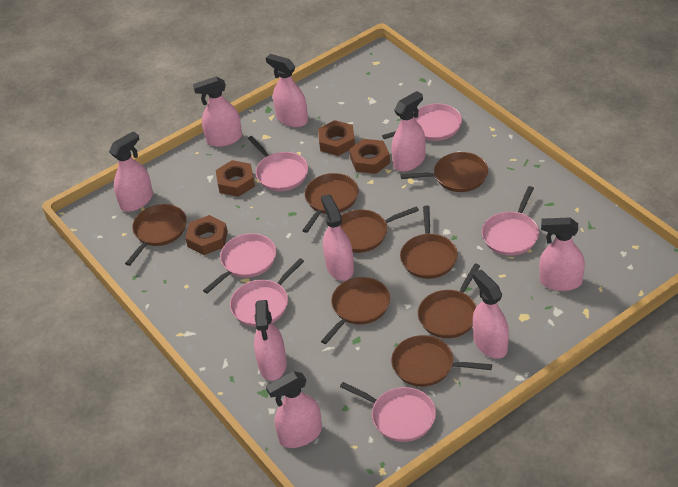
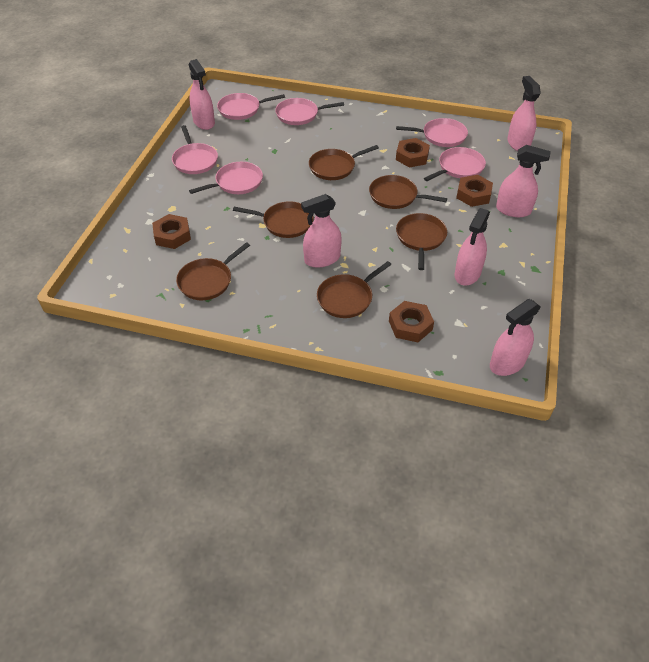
brown pan: [125,204,187,266] [302,173,359,233] [321,277,390,344] [340,206,419,253] [391,335,492,387] [400,152,488,192] [400,206,458,279] [418,264,480,338] = 8 -> [176,242,250,300] [233,201,314,238] [309,145,379,180] [317,261,392,318] [369,175,447,209] [396,213,447,270] = 6
pink spray bottle: [109,131,153,212] [193,76,242,147] [254,300,287,381] [266,54,308,127] [266,371,322,448] [321,194,354,281] [392,91,425,172] [473,269,509,359] [539,218,585,291] = 9 -> [189,59,215,130] [301,194,342,268] [455,208,490,285] [490,299,541,376] [496,145,551,217] [507,76,541,151] = 6

